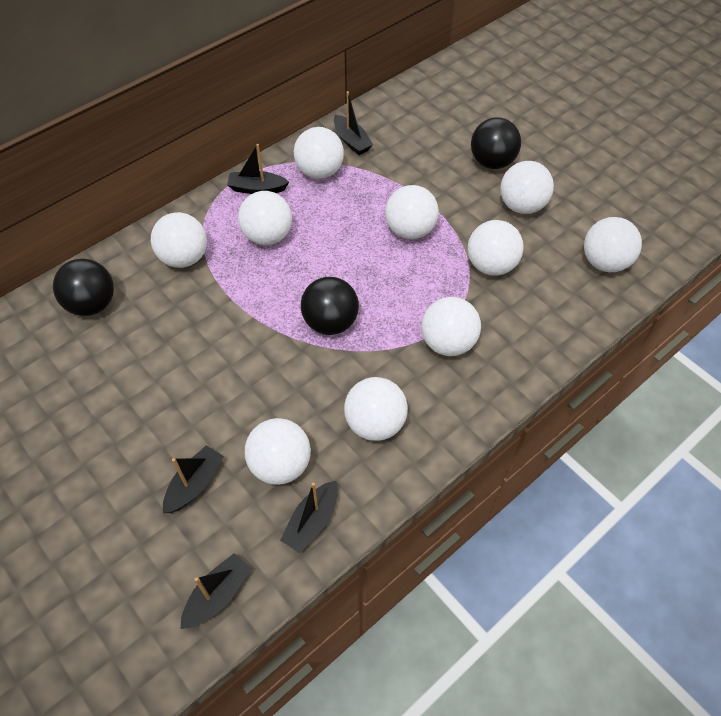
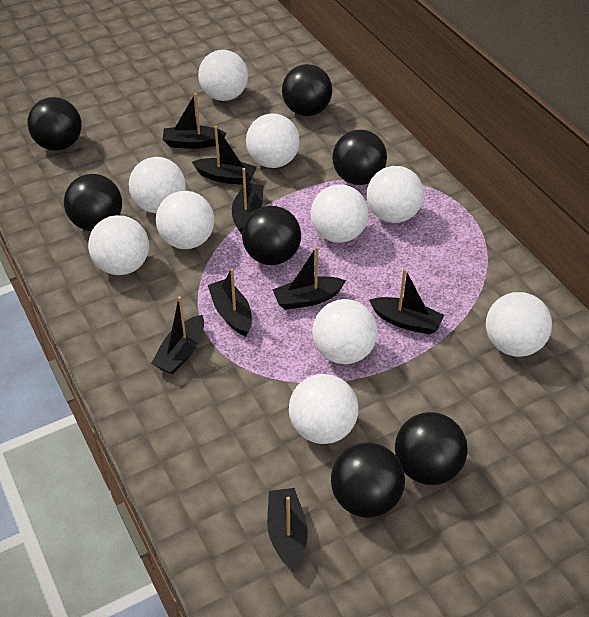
black ball: [53,258,114,316] [301,277,359,335] [471,117,521,169] = 3 -> [27,97,81,151] [64,174,122,231] [242,206,301,265] [282,64,332,116] [331,442,405,518] [332,130,387,185] [395,412,468,485] = 7
black boat: [163,445,224,513] [181,553,252,629] [227,144,289,194] [280,481,338,553] [334,91,373,155] = 5 -> [151,296,204,374] [163,93,227,149] [192,126,257,185] [208,269,252,336] [232,168,263,235] [267,488,308,571] [272,247,346,310] [369,269,444,335] = 8

